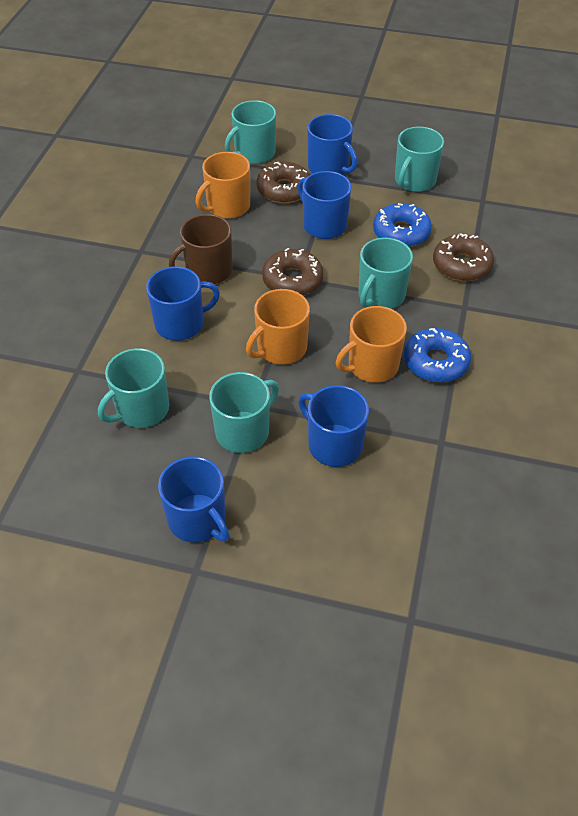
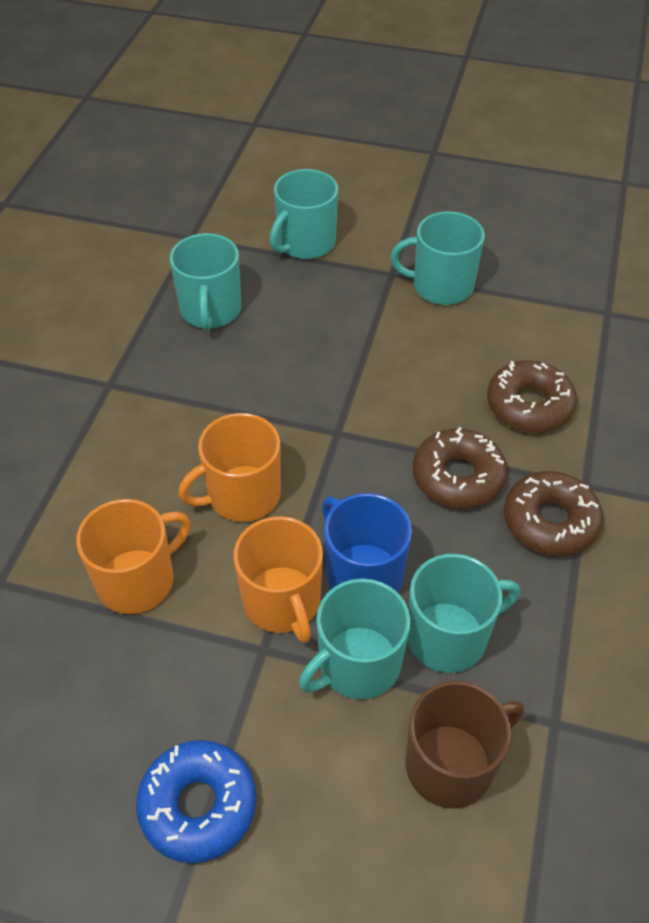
blue donut: [373,203,432,247] [404,328,471,383] = 2 -> [136,740,256,863] = 1
blue mug: [146,266,220,341] [158,456,229,543] [298,171,351,239] [299,385,369,467] [307,114,357,175] = 5 -> [322,493,412,592] = 1

